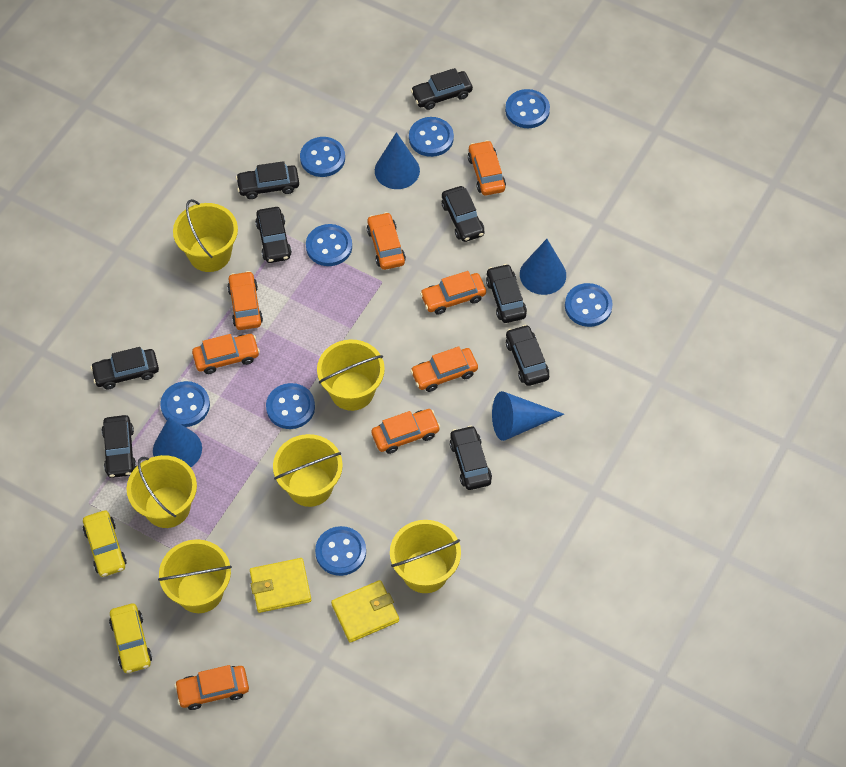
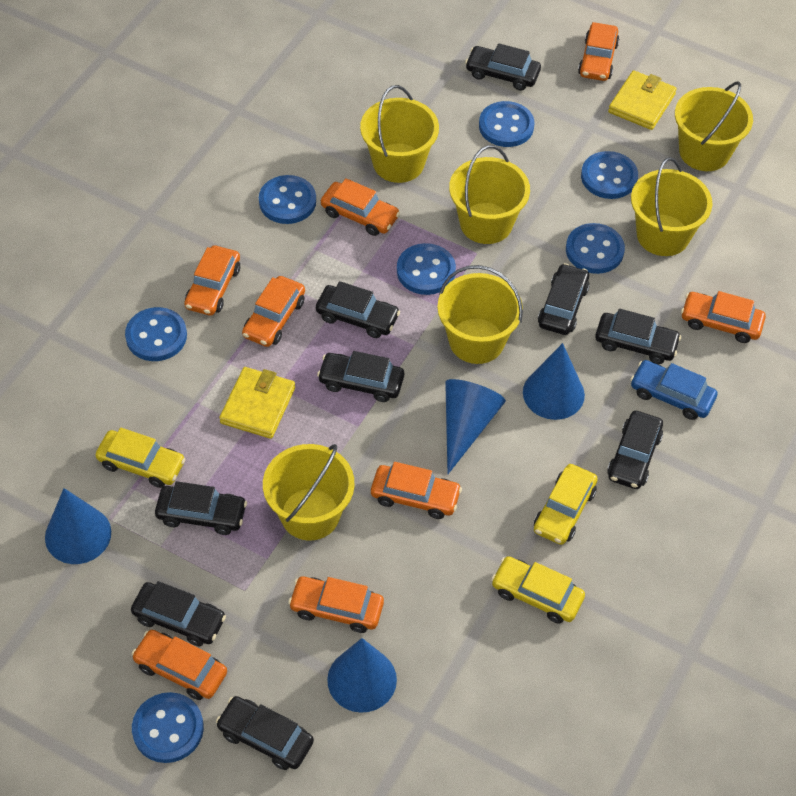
blue button: [160,381,210,427] [266,383,315,429] [300,137,345,177] [306,224,352,266] [315,526,366,576] [409,117,454,157] [505,89,550,128] [565,283,613,327] = 8 -> [125,307,187,361] [132,692,204,763] [259,175,316,224] [397,243,456,295] [479,101,534,147] [566,223,625,274] [581,151,638,199] = 7
blue car: none = 0 -> [630,360,718,420] = 1
yellow car: [83,510,127,577] [109,603,152,673] = 2 -> [96,427,186,488] [491,556,585,624] [534,464,598,545] = 3

